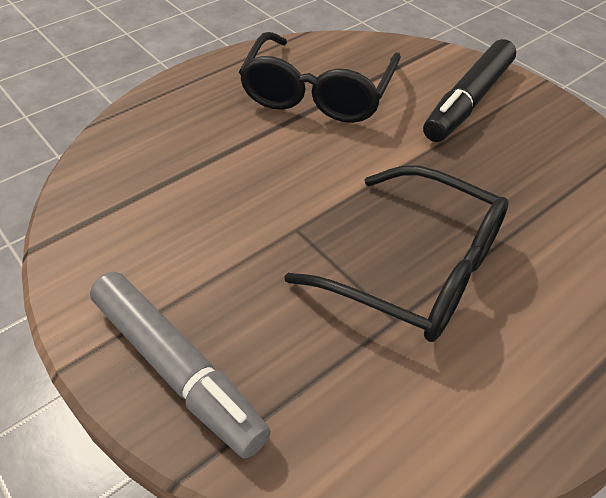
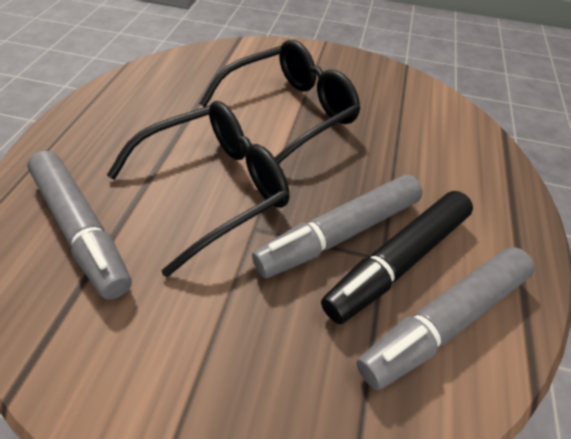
grey marker: [90,272,271,459] = 1 -> [27,151,132,299] [252,175,423,278] [357,247,535,390] = 3

